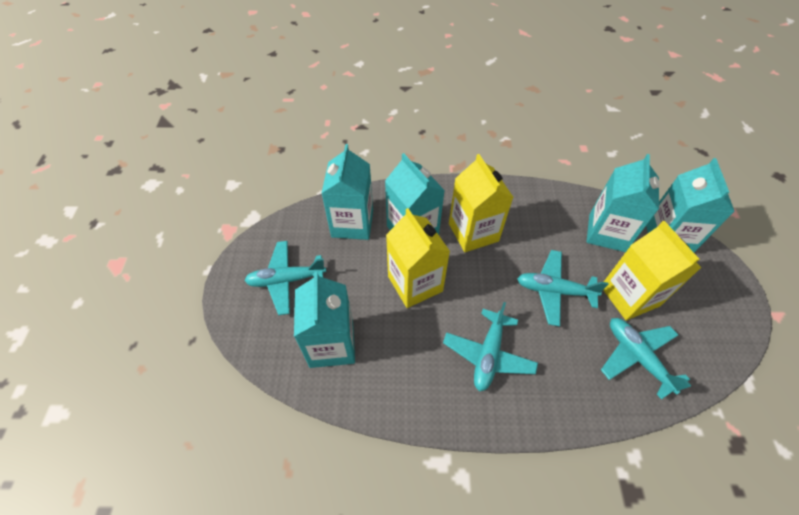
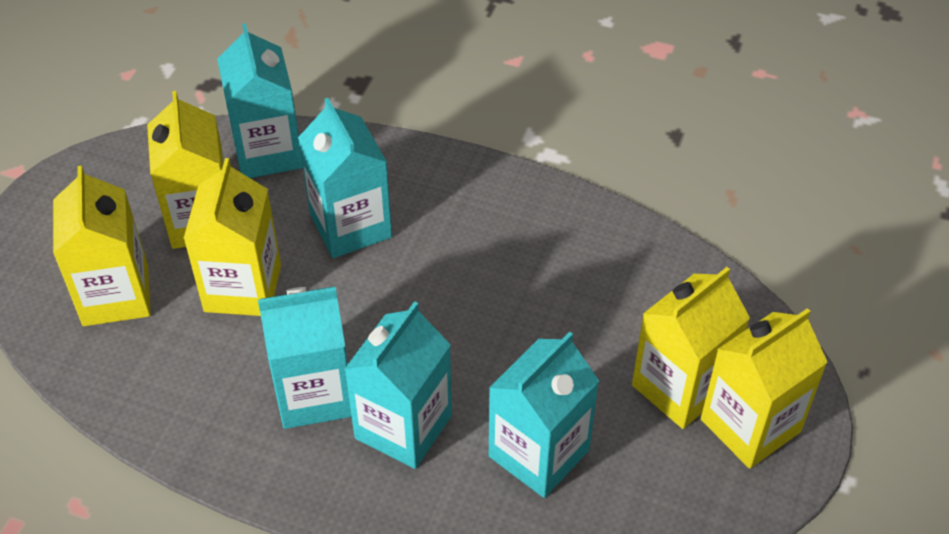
turquoise plane: [244,241,326,315] [443,302,538,392] [517,250,608,327] [601,318,691,399] = 4 -> none = 0
yellow carton: [386,208,450,308] [449,154,514,252] [603,221,701,320] = 3 -> [53,166,151,326] [147,91,225,249] [183,158,281,316] [632,267,750,429] [701,308,828,469] = 5

